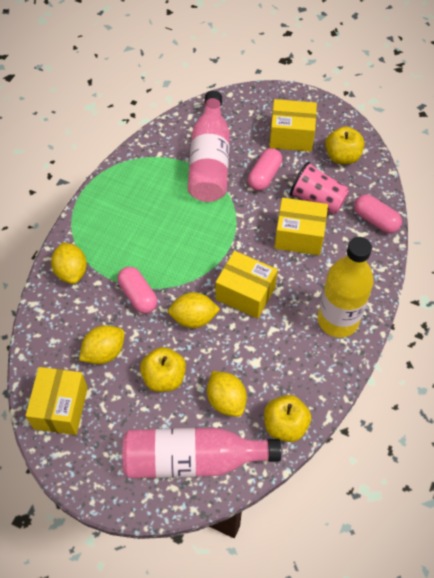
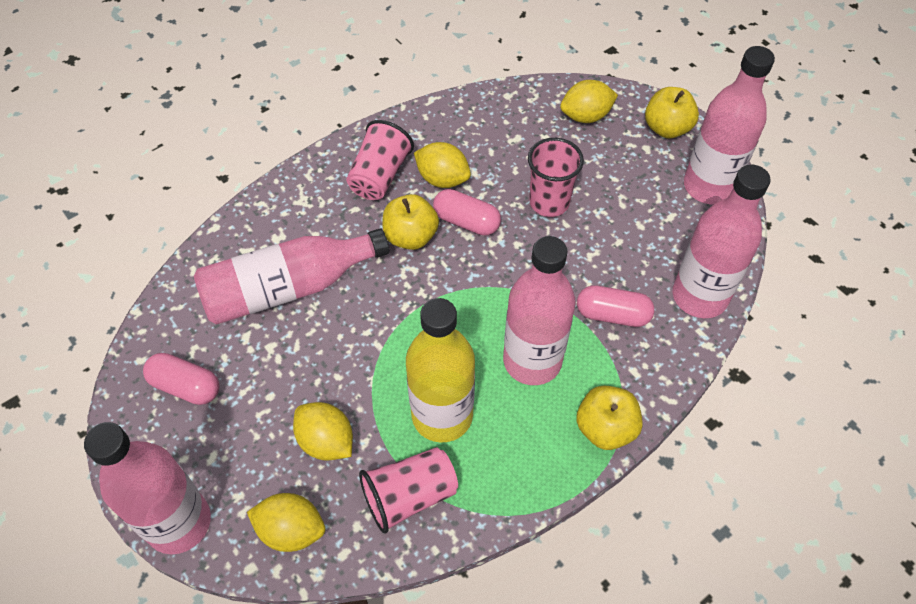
pink bottle: [123,428,281,478] [188,91,230,202] = 2 -> [84,422,211,554] [194,229,389,325] [503,236,576,385] [673,165,771,318] [684,46,775,205] = 5
pink cup: [290,162,349,214] = 1 -> [346,120,414,200] [359,447,458,534] [528,138,584,217] = 3
yellow box: [25,367,88,435] [216,251,278,319] [269,99,317,152] [274,198,328,255] = 4 -> none = 0

